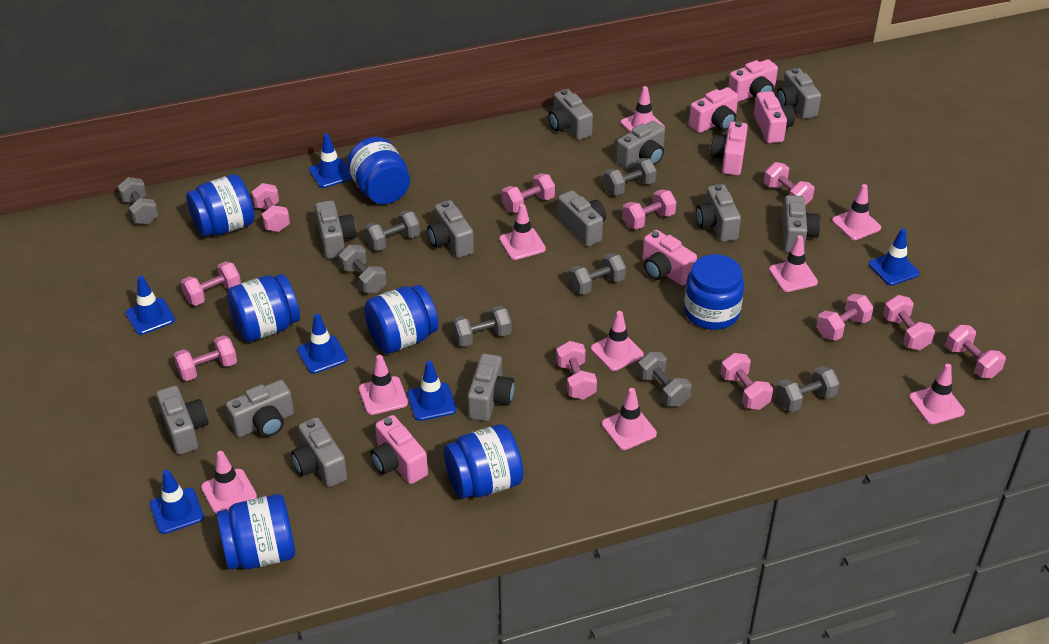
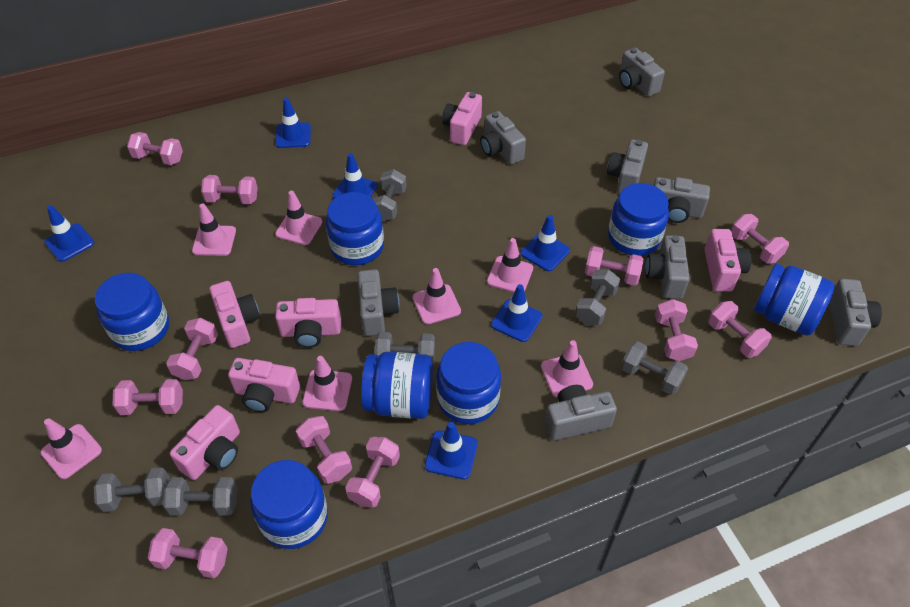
grey camera: [156,386,209,455] [226,380,294,437] [291,417,347,487] [315,200,356,259] [427,200,474,258] [467,353,515,421] [549,89,593,140] [558,190,606,247] [616,121,665,169] [696,184,741,242] [777,68,821,119] [782,195,821,252] = 12 -> [358,269,400,336] [480,111,526,165] [545,385,617,441] [607,139,648,194] [619,48,665,97] [645,235,690,299] [653,177,710,223] [829,279,882,346] = 8
grey dumbbell: [118,177,158,225] [339,245,387,293] [364,210,420,251] [452,306,511,347] [569,253,626,295] [603,158,657,195] [638,352,692,406] [776,366,839,412] = 8 -> [94,467,169,512] [163,477,238,516] [372,169,407,221] [375,332,435,365] [575,269,620,325] [621,341,688,395] = 6
pink traffic cone: [201,451,257,514] [359,355,408,415] [499,204,546,260] [591,311,644,371] [602,388,657,450] [621,86,665,132] [769,235,818,292] [832,184,881,240] [909,364,965,424] = 9 -> [40,418,102,479] [192,203,236,256] [275,191,322,245] [302,356,352,411] [412,268,461,324] [487,238,533,292] [541,340,593,397] = 7

